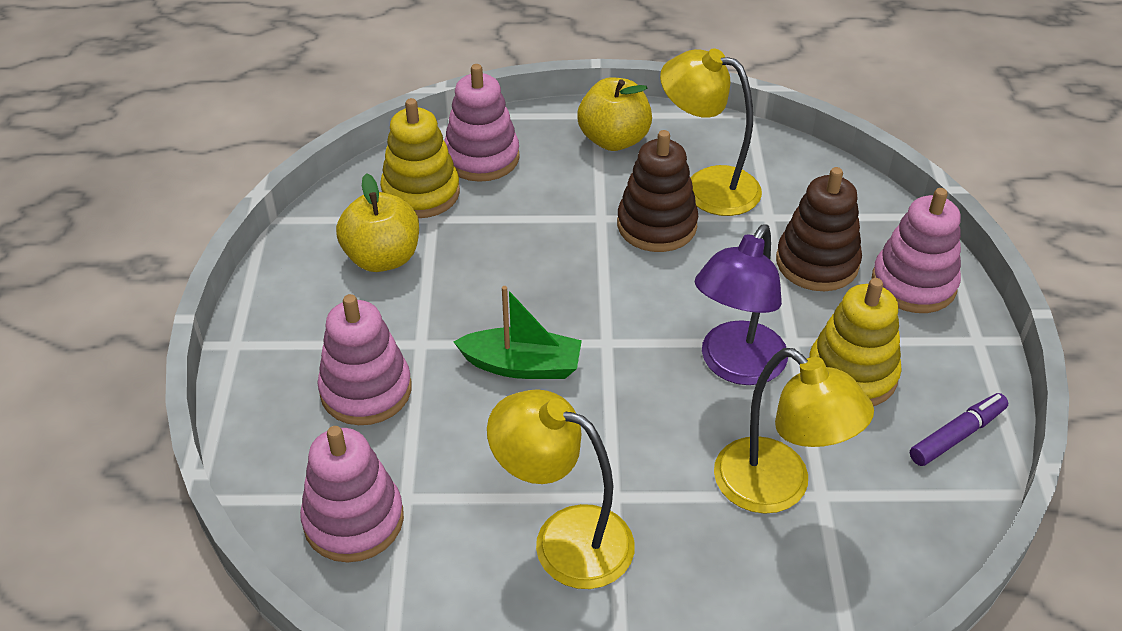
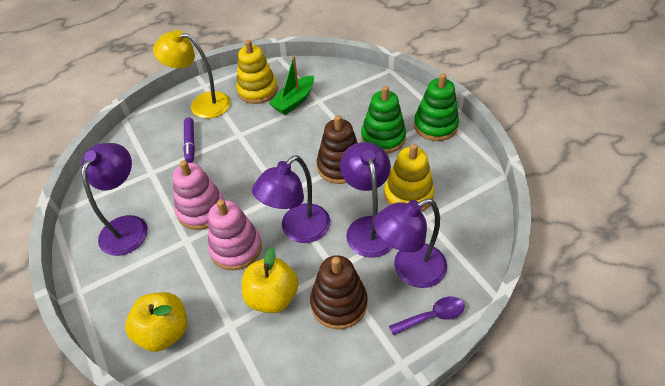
green stacking toy: none = 0 -> [361,86,406,154] [414,73,459,141] = 2
pink stacking toy: [300,426,404,562] [318,294,412,425] [444,64,520,182] [872,188,961,313] = 4 -> [173,160,225,230] [208,199,262,270] = 2
purple lamp: [695,224,788,385] = 1 -> [82,143,148,256] [252,155,330,243] [340,142,393,258] [373,198,447,288] = 4
purple spoon: none = 0 -> [389,297,465,335] = 1
yellow lamp: [487,389,635,589] [660,48,762,216] [714,348,874,514] = 3 -> [153,30,231,118] = 1

